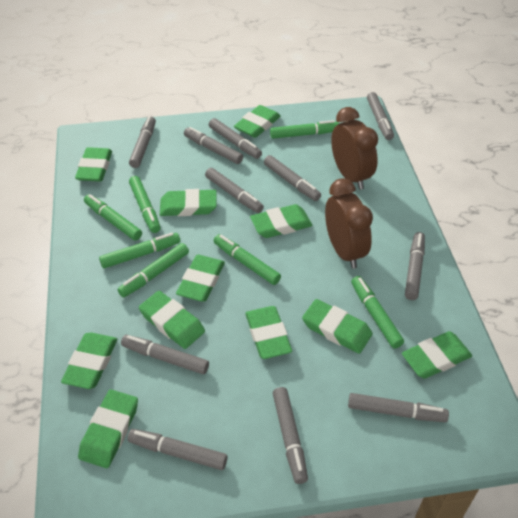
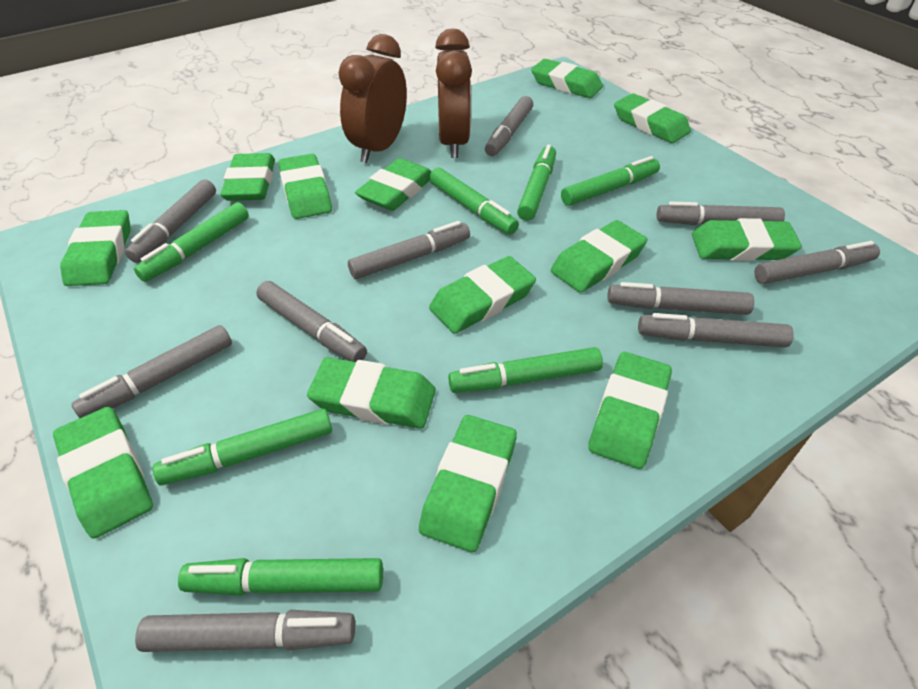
green eraser: [61,333,117,389] [75,147,112,182] [78,390,138,468] [139,291,205,349] [160,189,217,216] [176,255,225,302] [234,105,281,138] [245,306,292,359] [250,204,312,238] [302,299,372,354] [402,331,472,379] = 11 -> [53,407,153,539] [60,210,131,286] [221,153,275,201] [279,154,332,219] [307,357,436,429] [355,158,432,211] [419,415,517,552] [429,256,536,334] [531,59,603,98] [551,220,648,293] [588,352,672,469] [614,93,691,143] [692,218,802,261] = 13
grey marker: [121,335,209,374] [127,429,227,470] [129,116,156,168] [184,127,243,164] [205,168,264,213] [209,118,262,159] [264,155,321,201] [273,387,308,484] [348,393,449,422] [367,92,394,140] [405,232,425,300] = 11 -> [72,325,232,418] [125,179,216,263] [135,610,355,652] [256,281,367,362] [348,221,470,279] [485,96,533,156] [607,282,754,315] [638,313,794,347] [657,202,785,225] [754,241,880,284] = 10

